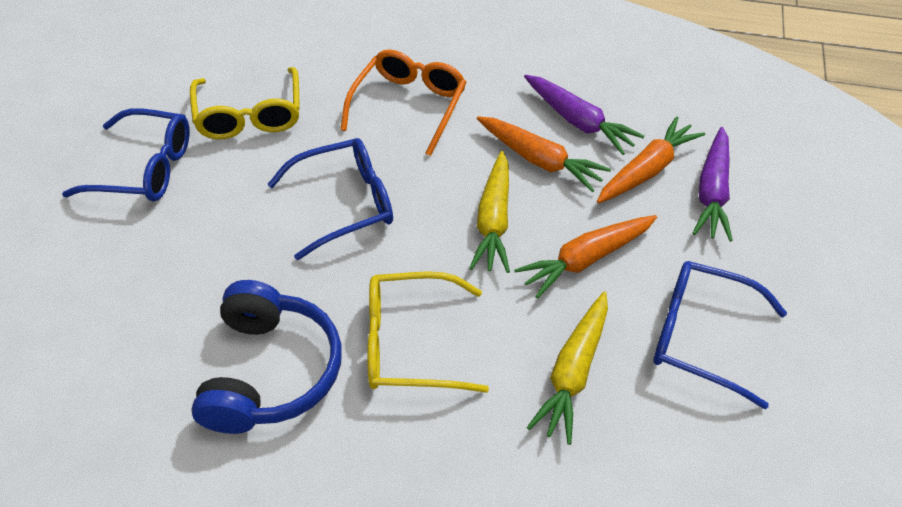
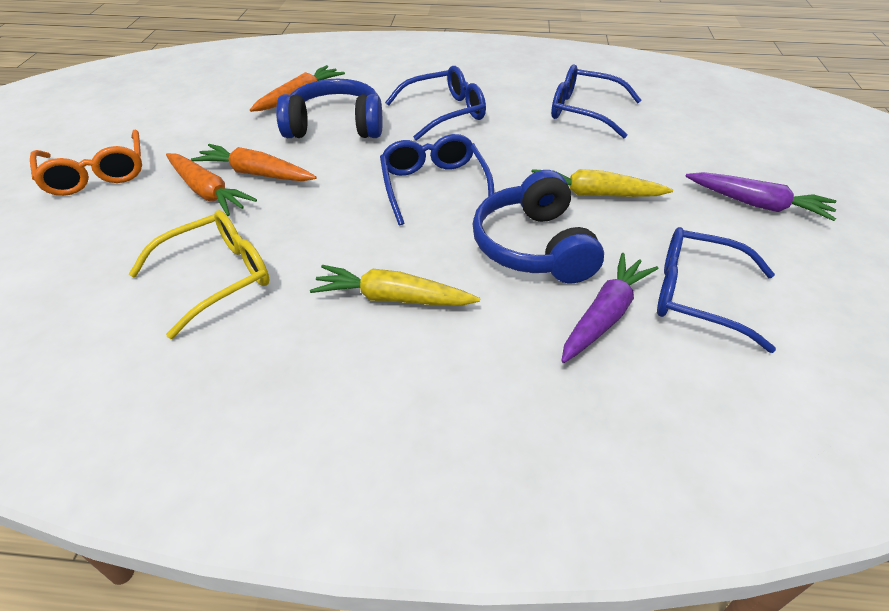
blue glasses: [62,108,190,202] [267,138,393,260] [653,261,787,410] = 3 -> [380,134,495,225] [385,66,486,141] [551,65,641,138] [657,227,776,353] = 4
blue headphones: [191,280,342,434] = 1 -> [276,79,383,138] [473,170,604,283] = 2
yellow glasses: [190,67,300,139] [367,271,489,393] = 2 -> [129,210,270,339] = 1

